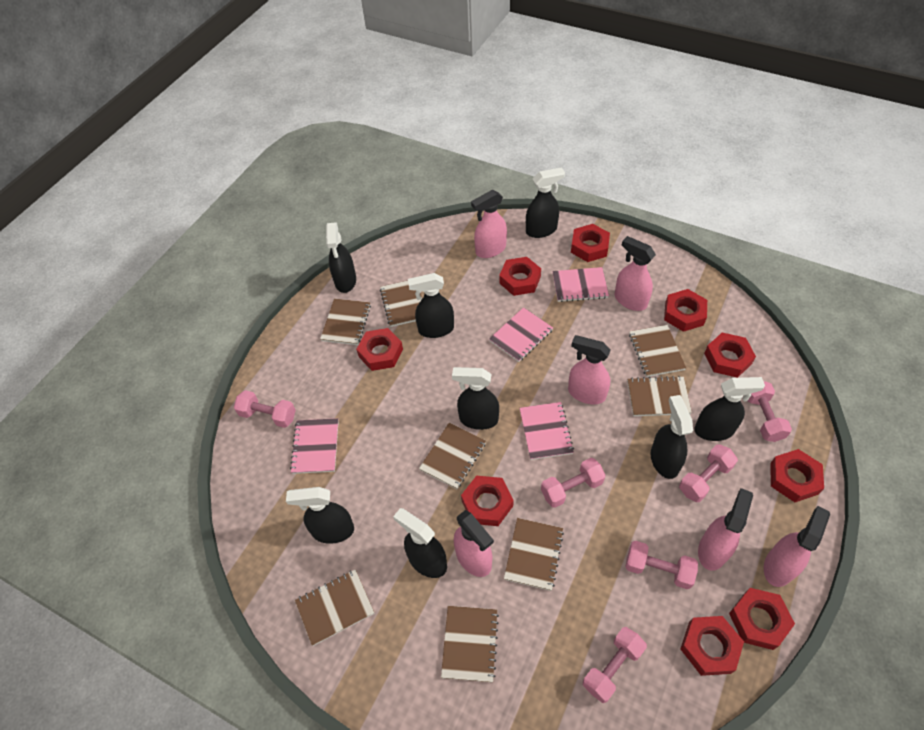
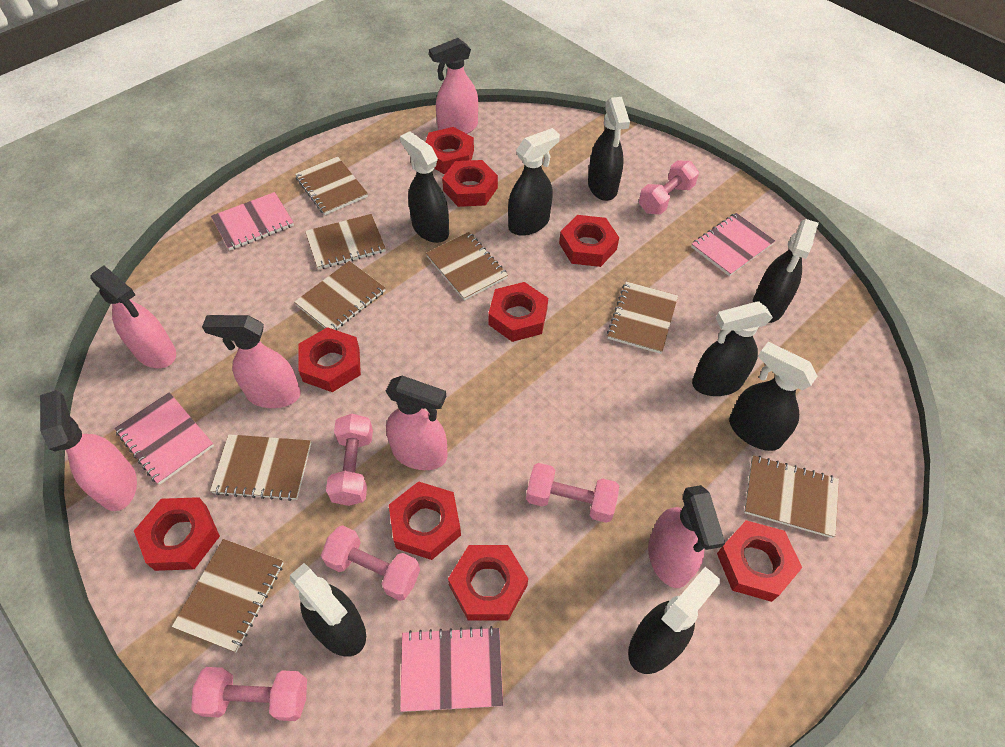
pink dumbbell: [234,390,296,428] [541,458,606,508] [583,627,647,703] [625,541,698,589] [679,444,738,502] [747,381,792,442] = 6 -> [191,667,307,721] [321,526,420,601] [326,414,373,506] [526,463,619,523] [639,161,699,215] = 5

